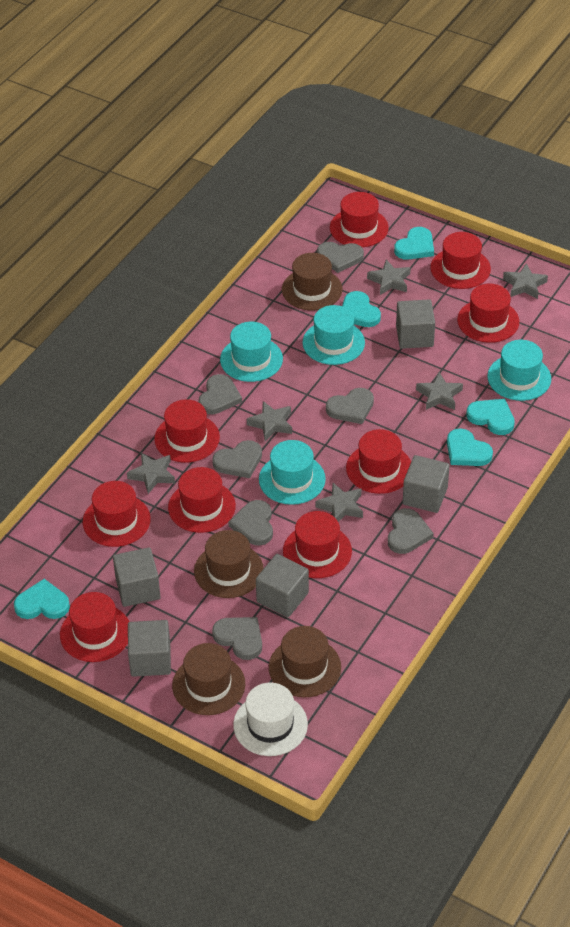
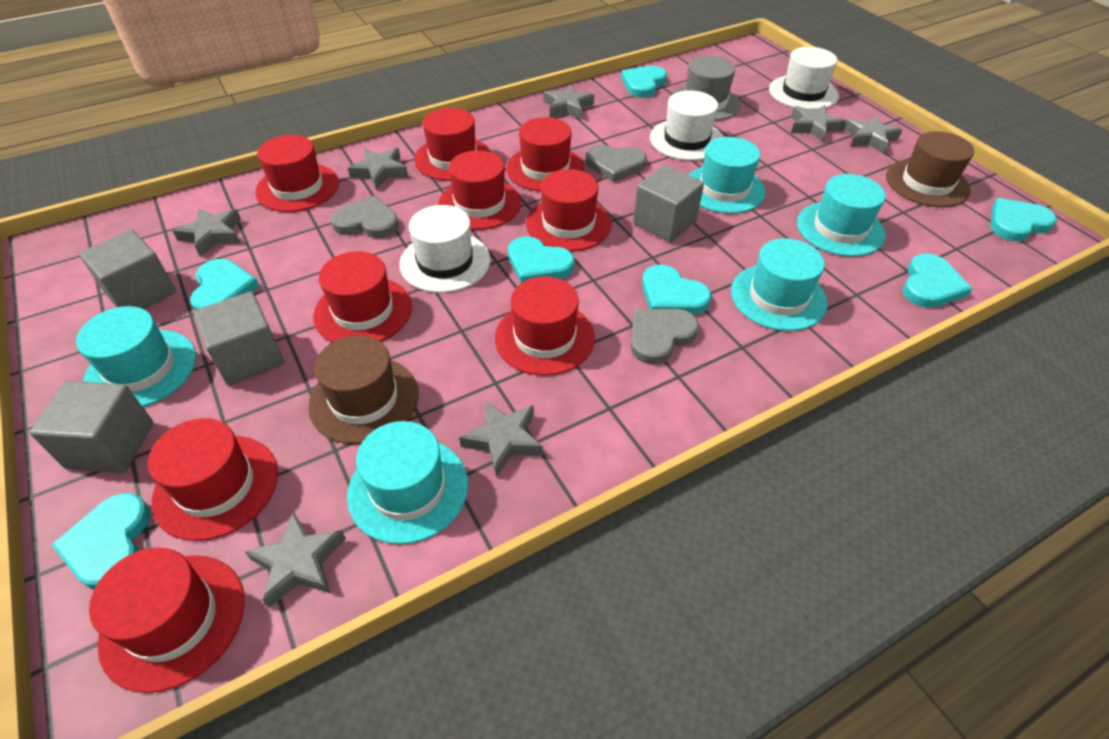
brown hat: [172,643,245,715] [194,530,264,598] [269,626,341,697] [282,253,342,310] = 4 -> [308,335,419,444] [886,131,974,207] = 2
grey cube: [113,547,160,607] [128,620,171,677] [256,554,309,618] [396,299,435,349] [403,455,450,513] = 5 -> [29,381,153,473] [79,230,176,309] [194,291,284,386] [633,165,704,242] = 4
grey hat: none = 0 -> [672,56,741,121] = 1
grey heart: [198,374,242,414] [212,440,262,478] [212,617,262,660] [229,500,273,546] [317,242,364,273] [326,388,374,424] [388,508,434,554] = 7 -> [330,196,399,238] [586,145,647,182] [631,309,699,365] = 3
grey star: [127,453,175,494] [247,401,292,441] [316,482,363,522] [367,260,411,295] [416,372,463,410] [503,263,548,299] = 6 -> [172,208,241,257] [245,511,346,608] [348,148,408,190] [459,400,543,477] [544,84,594,120] [791,105,846,142] [843,115,902,154] = 7
turquoise hat: [220,322,283,382] [259,440,326,505] [303,305,365,365] [487,340,551,401] = 4 -> [76,306,196,407] [347,421,468,544] [688,137,766,214] [731,238,828,331] [797,174,886,257] = 5
turquoise heart: [14,579,70,619] [342,291,381,327] [394,227,434,260] [447,428,493,466] [466,399,515,435] = 5 -> [51,493,150,590] [190,259,259,310] [508,236,574,283] [621,66,667,98] [642,264,711,315] [903,253,972,308] [990,198,1057,241] = 7
white hat: [233,682,308,756] = 1 -> [399,205,490,293] [650,90,723,161] [769,47,839,110] = 3

